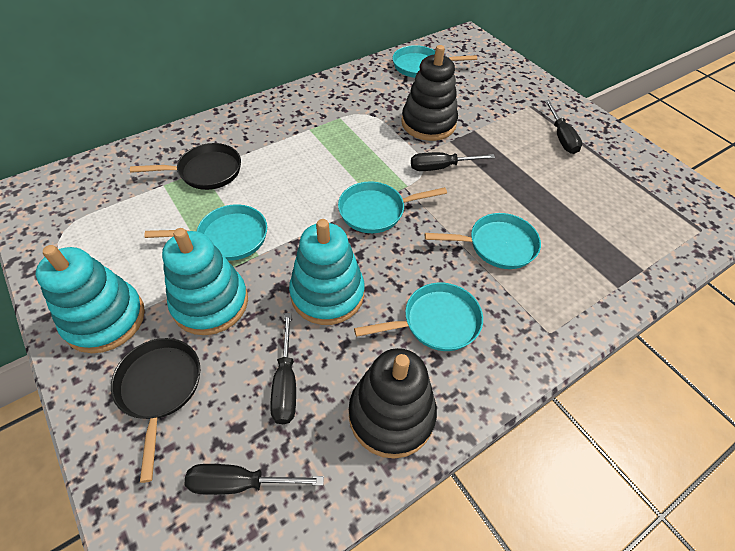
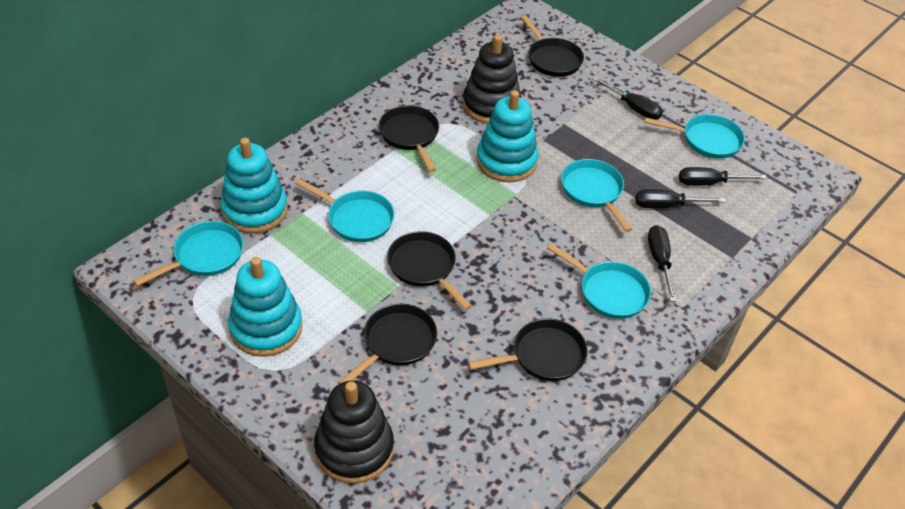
black pan: [111,338,200,483] [130,143,241,190] = 2 -> [338,304,437,384] [379,105,439,172] [387,231,472,311] [468,318,587,381] [520,15,584,77] = 5

